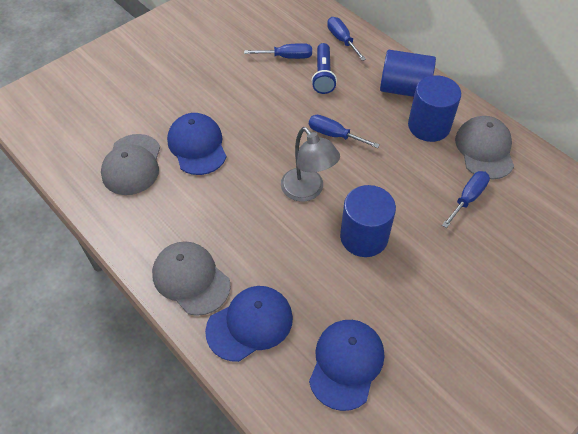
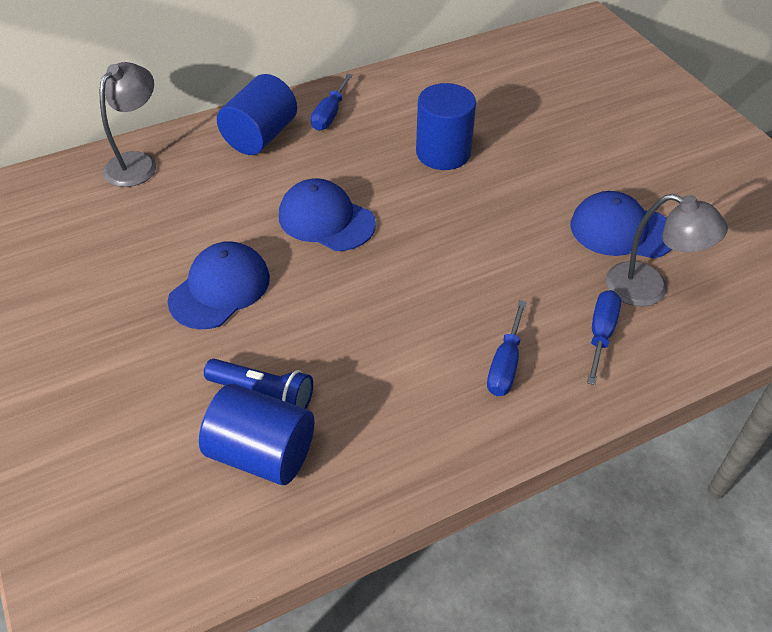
blue screwdriver: [244,43,312,59] [309,115,380,148] [327,17,366,61] [442,171,490,228] = 4 -> [311,73,353,131] [487,300,527,396] [587,290,621,385] = 3
grey cap: [101,134,160,195] [152,241,231,316] [455,116,514,179] = 3 -> none = 0
grey lamp: [281,127,340,202] = 1 -> [99,62,156,187] [606,194,728,307] = 2

